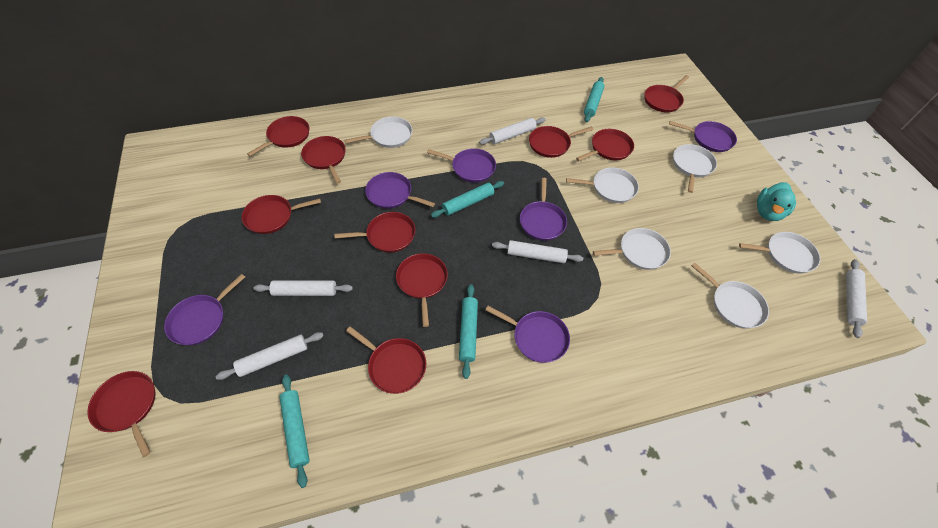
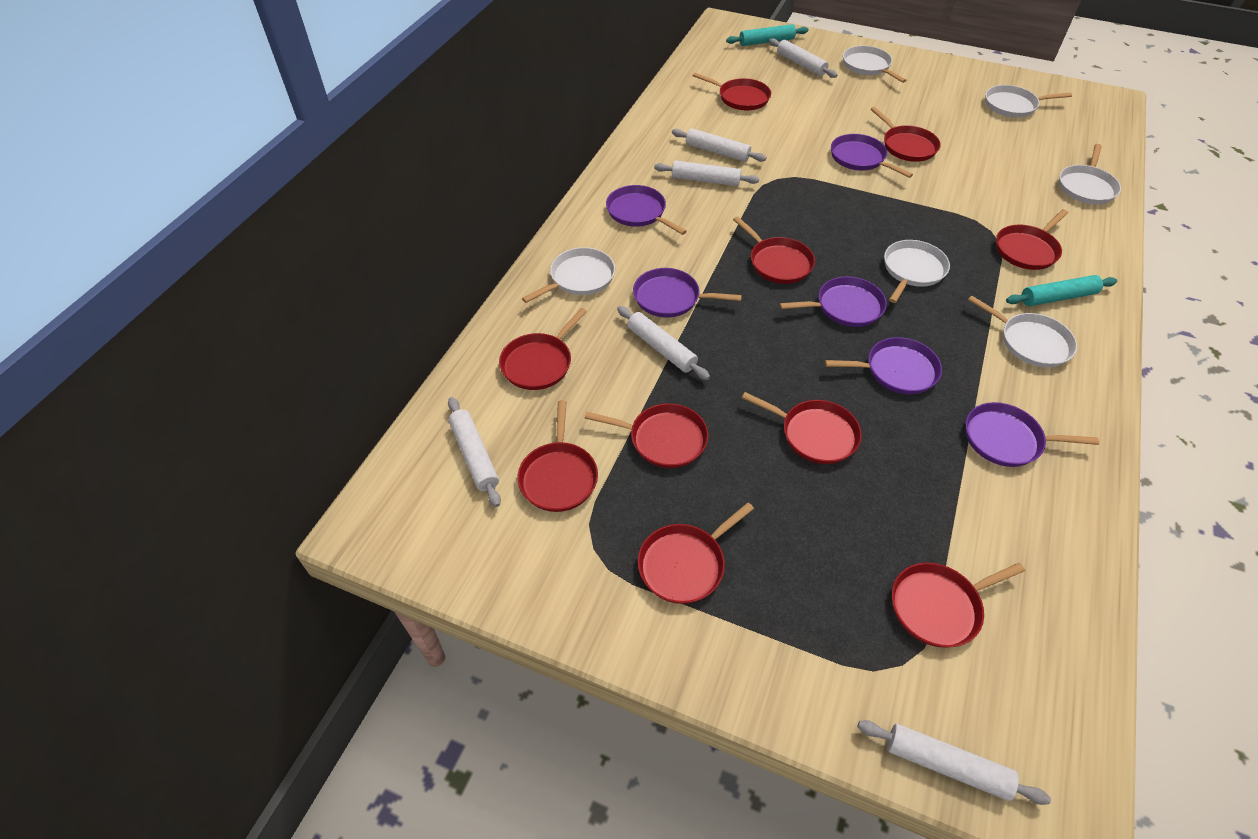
turquoise duck: [757,182,796,221] = 1 -> none = 0
turquoise rolling pin: [279,375,310,488] [431,181,504,218] [459,284,478,379] [584,77,604,122] = 4 -> [726,24,808,46] [1006,275,1117,306] = 2
white rolling pin: [215,332,324,380] [253,280,353,296] [479,117,546,145] [492,240,583,263] [846,259,867,338] = 5 -> [448,397,501,507] [617,306,710,380] [654,160,760,186] [672,128,767,162] [769,38,837,78] [858,720,1051,805] = 6

